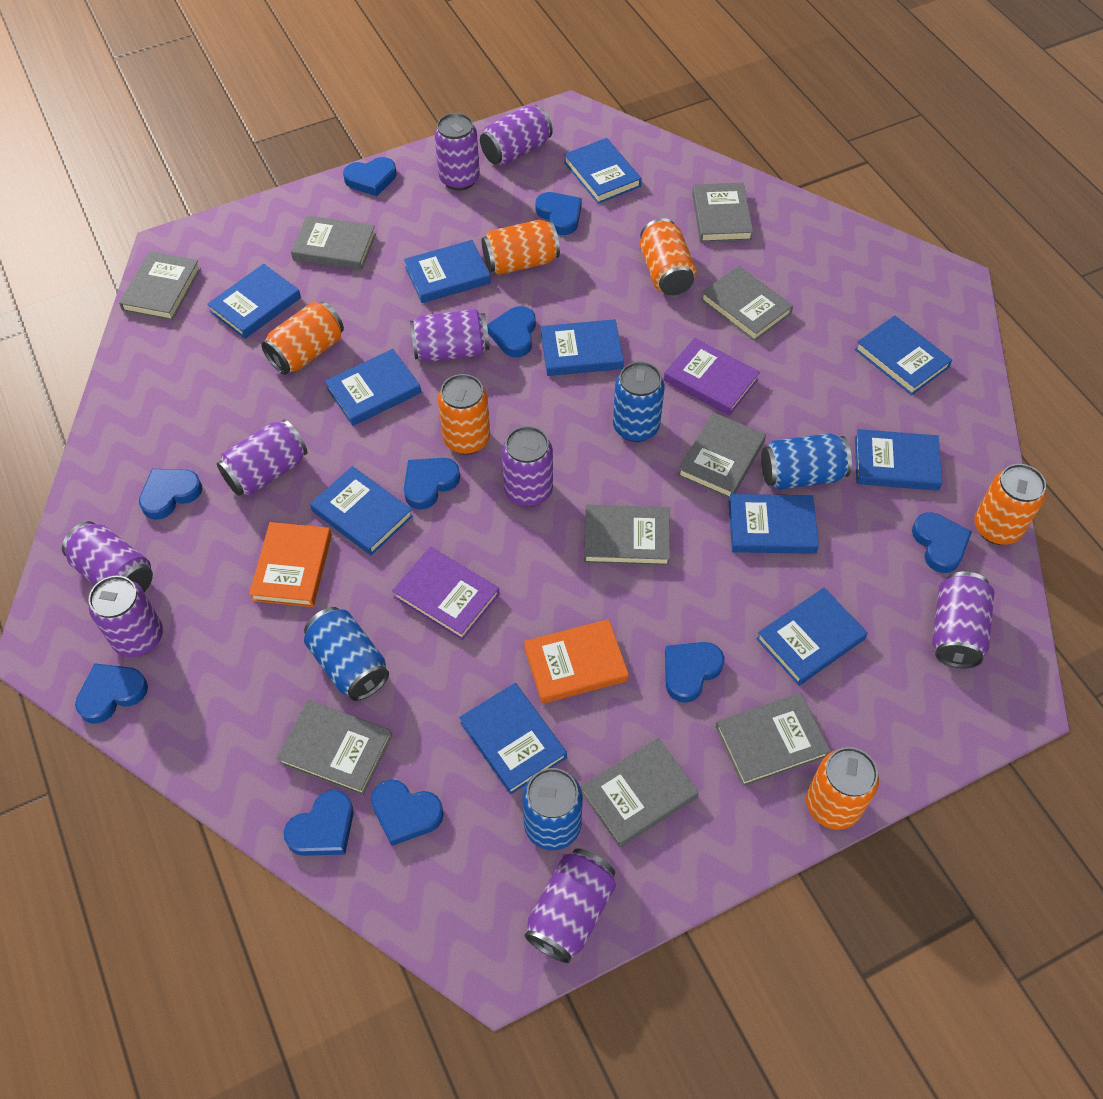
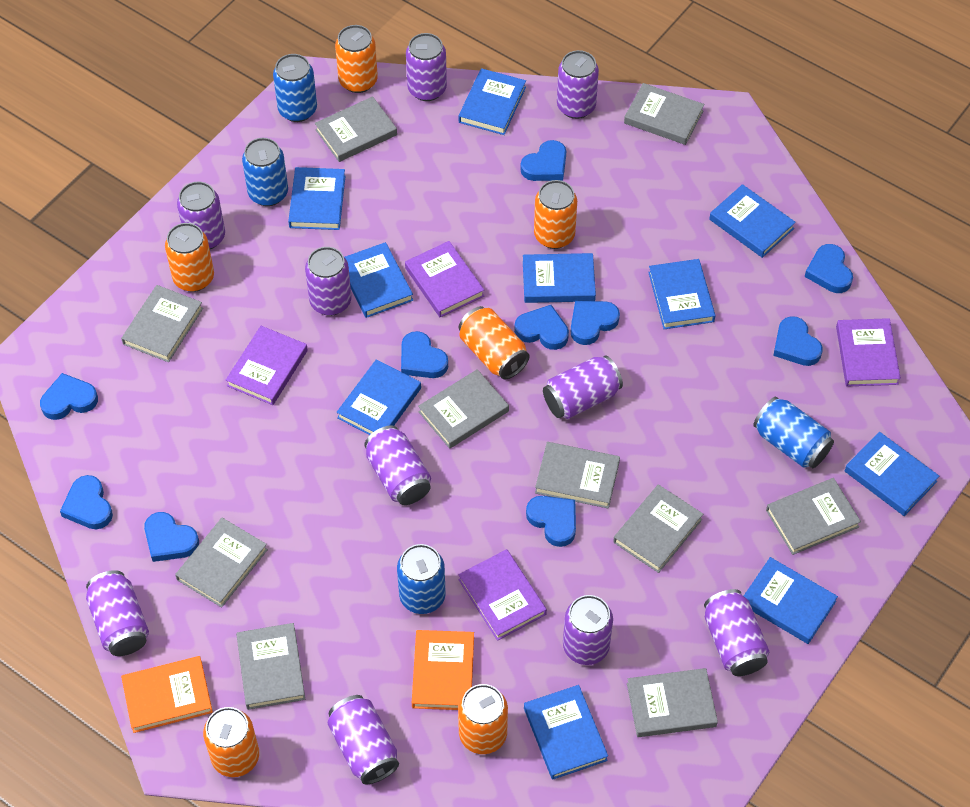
blue book: [207,264,301,339] [310,466,413,556] [325,349,421,426] [404,240,491,303] [459,683,567,795] [541,319,624,376] [564,138,642,204] [729,494,819,554] [756,588,868,686] [855,315,952,395] [855,429,942,491] = 11 -> [288,167,345,230] [336,359,421,435] [345,242,413,318] [458,68,526,135] [523,253,596,303] [524,685,608,780] [648,259,716,329] [709,184,796,258] [744,557,838,644] [845,432,939,516] = 10
grey book: [119,251,201,321] [276,700,392,796] [291,215,376,270] [581,738,699,848] [584,505,670,566] [678,412,766,499] [692,183,753,242] [701,266,793,341] [716,693,831,787] = 9 -> [121,285,203,362] [175,518,268,608] [236,623,305,710] [315,96,397,162] [418,369,509,449] [535,442,620,509] [613,484,703,573] [624,83,705,145] [627,668,718,737] [766,478,861,555] = 10
purple book: [392,547,500,640] [664,338,760,416] = 2 -> [226,326,308,405] [405,241,484,317] [458,549,547,641] [836,318,901,387] = 4
purple can: [62,521,153,592] [89,576,163,657] [217,419,308,496] [410,309,489,362] [434,113,480,191] [480,105,553,166] [502,426,553,507] [524,848,616,963] [932,572,995,668] = 9 -> [86,570,149,656] [177,182,225,249] [305,247,352,316] [328,695,399,784] [364,425,431,505] [406,33,447,101] [543,355,623,419] [557,50,599,119] [563,595,613,665] [704,589,769,676] = 10

